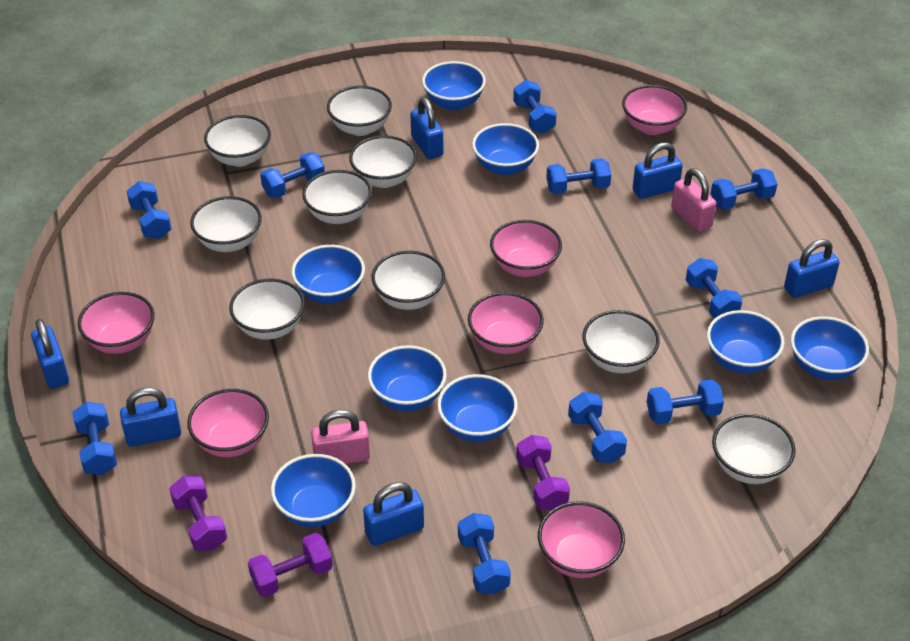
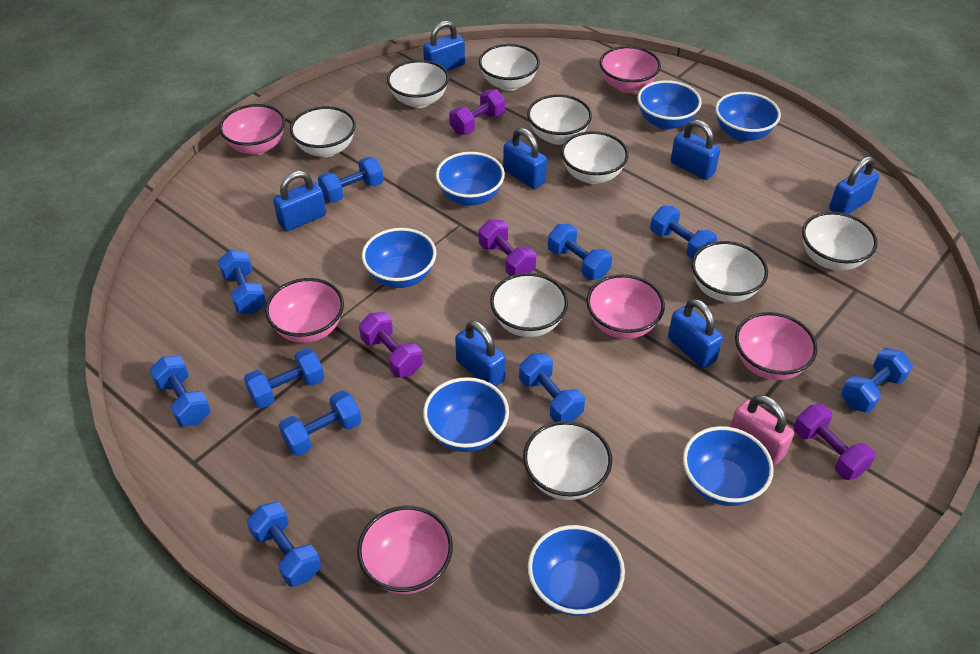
blue bowl: [271,454,356,527] [291,245,365,303] [368,345,447,411] [422,61,486,110] [437,374,518,442] [472,123,539,175] [707,310,785,374] [791,316,869,380] = 8 -> [362,228,436,288] [423,377,509,452] [436,152,505,206] [528,525,625,616] [637,80,702,130] [683,426,774,506] [715,92,781,142] = 7
blue padlock: [31,319,69,389] [120,388,181,447] [363,482,424,546] [411,98,443,159] [633,142,683,199] [784,239,840,298] = 6 -> [273,171,326,231] [423,21,465,71] [455,320,506,387] [503,128,547,189] [668,299,723,368] [671,120,720,180] [829,156,879,214] = 7
pink padlock: [311,410,370,464] [671,168,716,232] = 2 -> [730,395,794,466] = 1
purple dumbbell: [169,476,227,551] [248,533,333,597] [516,435,570,510] = 3 -> [359,312,423,377] [449,89,505,135] [479,219,536,276] [794,404,875,480] = 4

